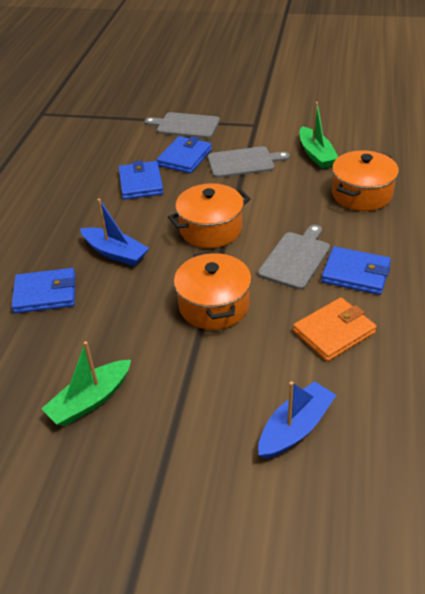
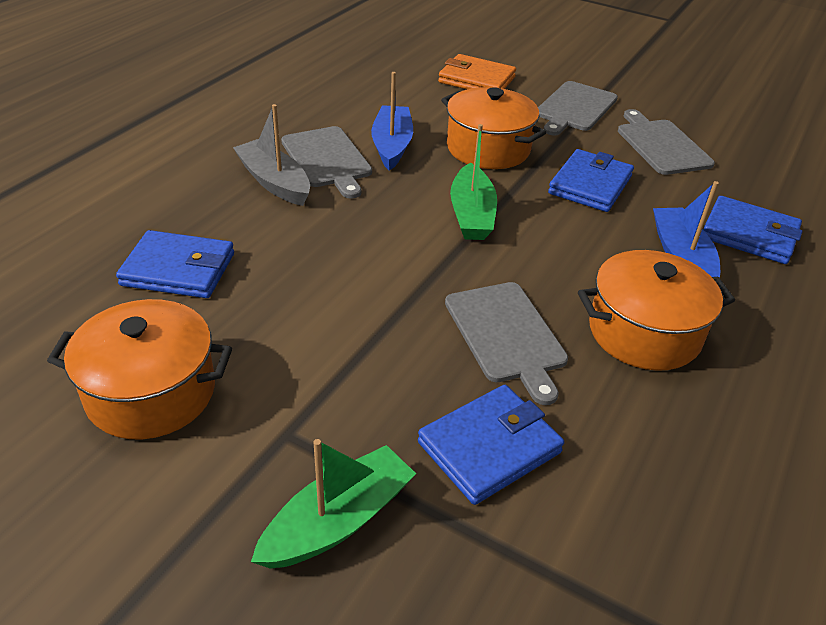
grey boat: none = 0 -> [233,104,310,206] = 1
grey cutting board: [145,112,220,138] [208,146,290,178] [258,225,330,290] = 3 -> [281,126,372,199] [445,282,568,405] [538,81,618,136] [618,109,715,175] = 4

